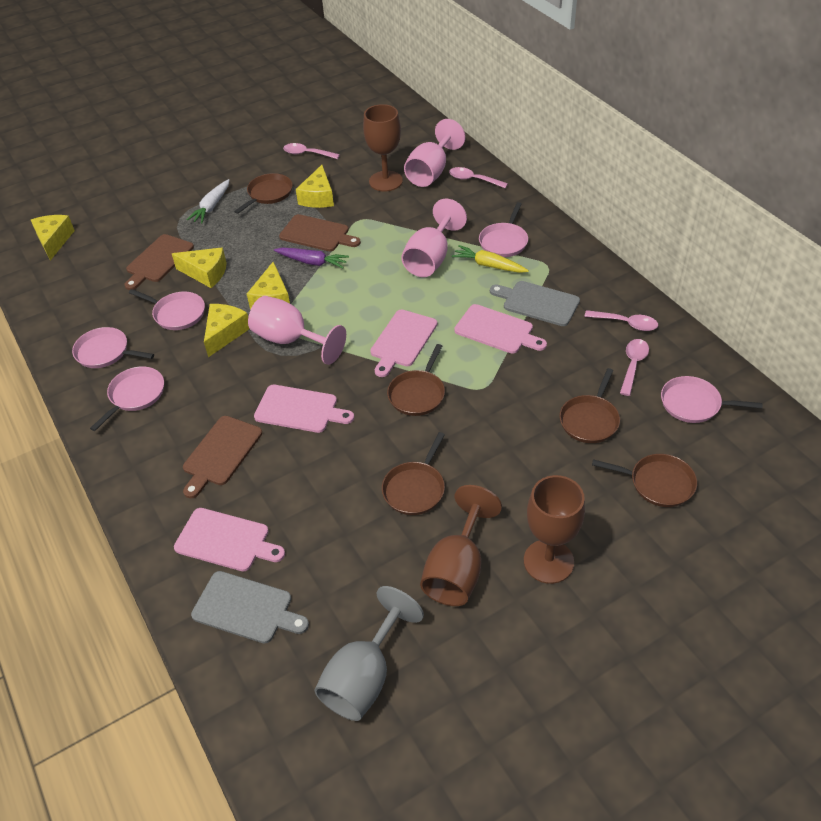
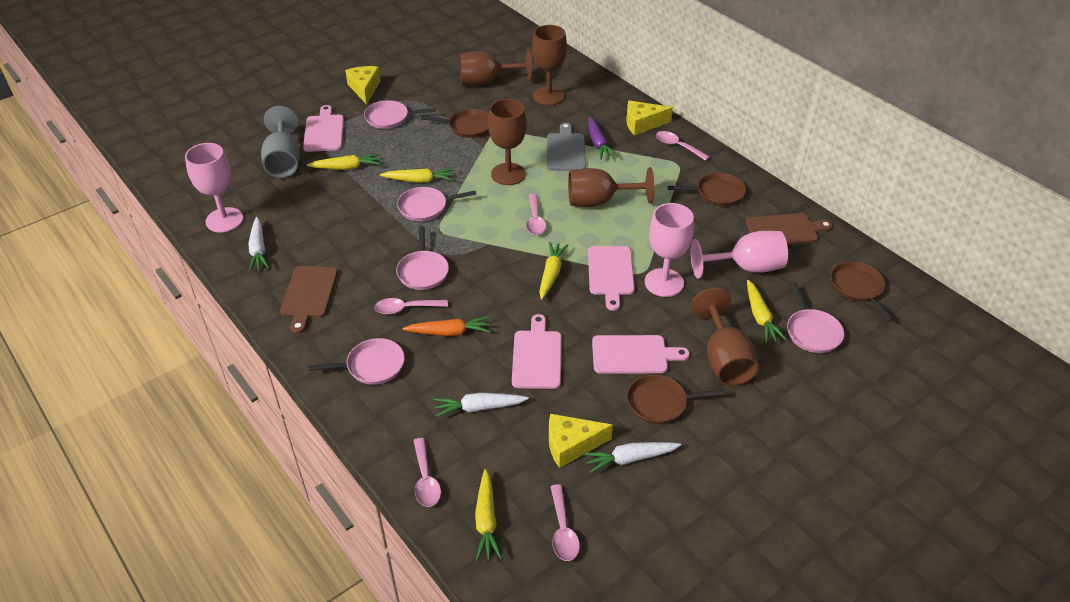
brown cutting board: [124,234,194,290] [183,416,262,498] [279,214,361,251] = 3 -> [280,266,338,334] [746,213,833,245] = 2
brown goblet: [363,104,403,192] [420,485,502,606] [524,475,585,584] = 3 -> [459,49,532,86] [488,99,526,185] [532,25,567,105] [568,167,654,207] [690,288,759,386] = 5
brown pan: [234,173,293,214] [382,432,445,515] [387,344,445,416] [559,368,620,443] [592,454,697,507] = 5 -> [421,109,489,138] [627,375,725,424] [668,173,746,206] [830,261,894,321] = 4
grey cutting board: [191,571,309,644] [490,281,580,326] = 2 -> [547,123,586,171] = 1
orange carrot: none = 0 -> [403,316,491,336] = 1
pink spoon: [283,143,340,159] [449,167,508,188] [584,310,658,331] [620,339,649,396] = 4 -> [374,298,448,314] [413,438,441,507] [526,194,546,235] [550,484,580,561] [656,131,710,161] = 5
white carrot: [186,179,229,223] = 1 -> [248,217,269,272] [434,393,529,417] [583,442,681,473] = 3
yellow carrot: [452,245,529,273] = 1 -> [307,153,381,170] [380,168,454,183] [475,469,502,561] [539,242,568,300] [747,280,787,343] = 5
yellow cheese: [31,215,75,261] [172,247,227,288] [204,304,250,357] [247,262,290,309] [296,165,334,208] = 5 -> [345,66,381,104] [549,414,613,468] [626,101,673,135] = 3

